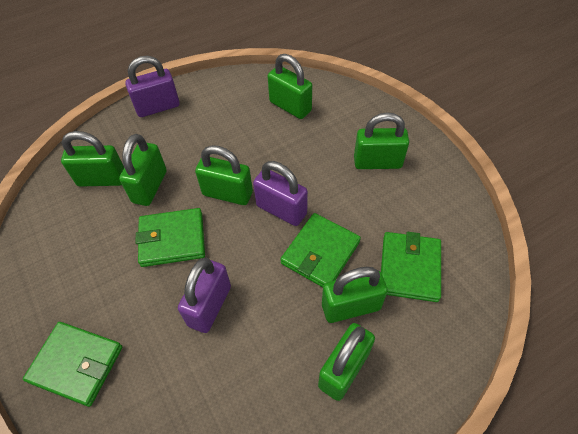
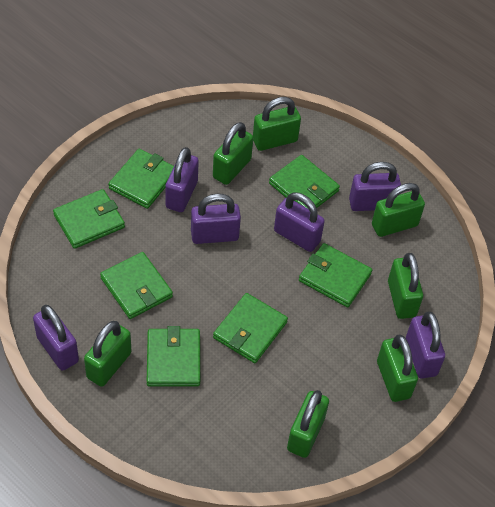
green wallet: [23,322,122,407] [136,208,205,267] [280,213,361,287] [381,232,441,302] = 4 -> [53,189,125,249] [100,252,173,319] [108,149,174,209] [147,326,200,386] [213,293,288,363] [269,155,340,208] [299,243,372,308] = 7
purple padlock: [125,56,180,117] [178,258,231,333] [253,161,308,226] = 3 -> [33,305,79,371] [165,147,199,212] [191,194,241,244] [274,192,325,252] [349,162,401,211] [406,312,445,379] = 6

